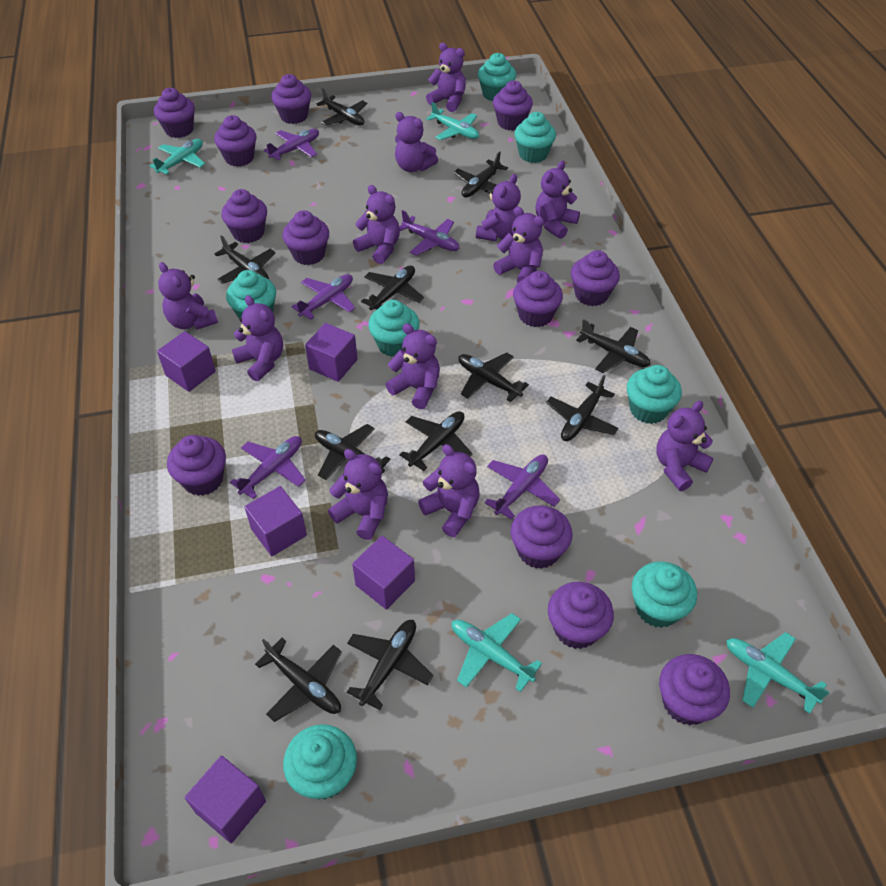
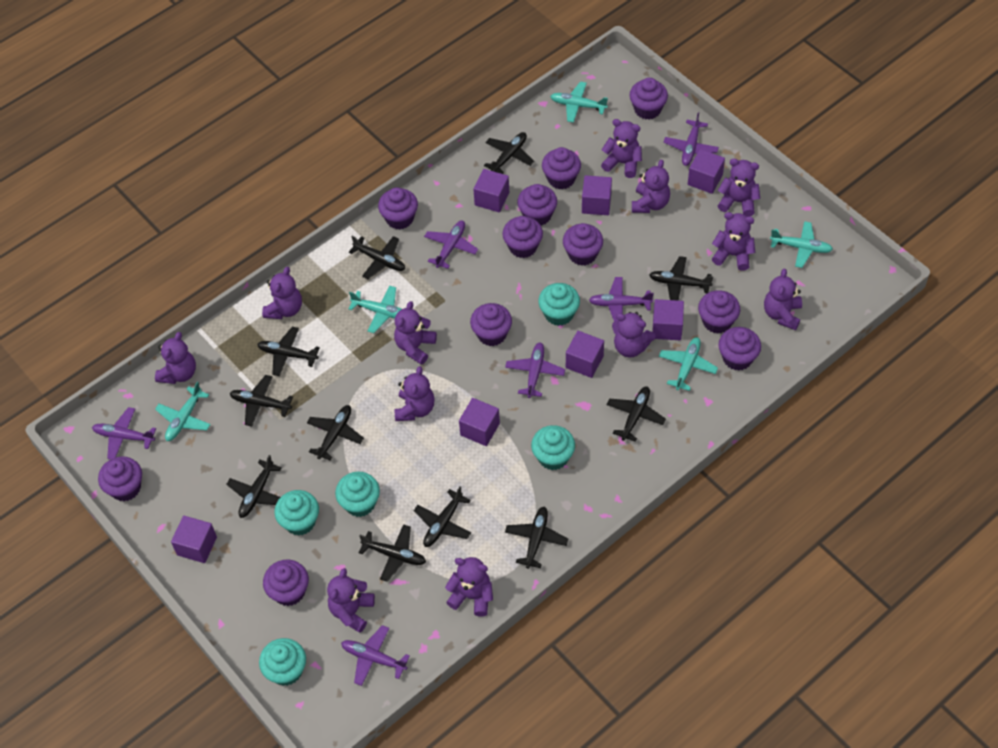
purple cube: [157,331,216,392] [185,756,266,843] [245,486,307,556] [305,323,358,382] [352,536,415,610] = 5 -> [171,516,217,563] [459,398,500,446] [473,169,509,213] [566,331,604,378] [582,175,612,215] [652,299,684,340] [688,149,725,194] = 7
purple cupcake: [154,88,195,138] [167,435,226,496] [214,115,257,167] [221,189,267,243] [271,74,311,124] [282,210,329,265] [493,81,533,131] [510,505,573,569] [513,271,563,327] [548,582,614,649] [571,250,620,306] [659,654,730,725] = 12 -> [98,456,142,501] [263,560,309,606] [378,187,418,230] [470,303,512,346] [502,216,543,258] [517,184,557,226] [542,147,581,190] [563,223,603,266] [629,78,668,120] [698,290,740,334] [718,327,761,371] = 11
purple plane: [230,436,306,499] [264,129,319,160] [291,274,355,320] [399,210,460,256] [484,455,560,520] = 5 -> [92,407,156,460] [341,625,410,686] [424,220,478,269] [505,342,565,398] [589,277,654,321] [664,112,719,166] = 6
turquoise cupcake: [226,270,276,319] [283,724,357,800] [368,300,420,357] [478,53,516,101] [514,112,556,163] [627,365,682,424] [632,561,697,628] = 7 -> [259,638,306,686] [274,490,319,536] [335,472,380,517] [531,425,575,470] [538,283,580,326] = 5
turquoise plane: [150,139,205,175] [426,102,479,140] [452,613,542,692] [726,632,830,714] = 4 -> [155,382,211,441] [348,286,401,333] [550,81,608,123] [659,337,718,391] [770,221,833,268] = 5

